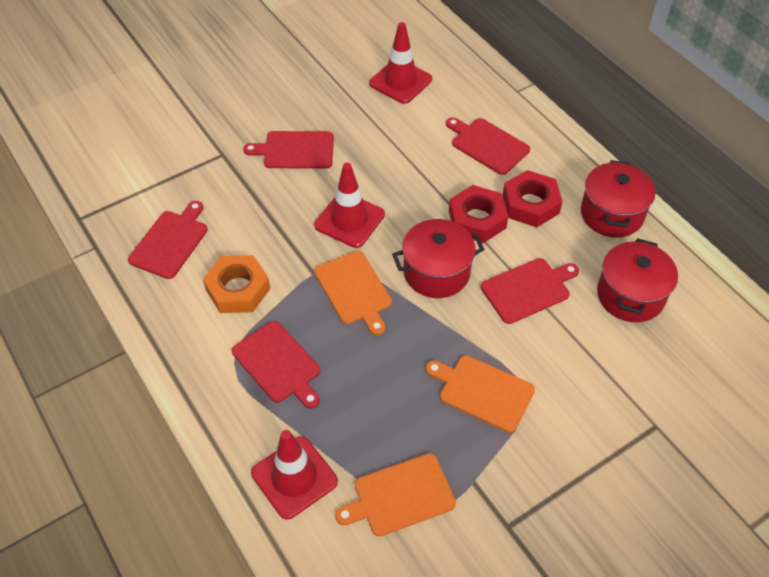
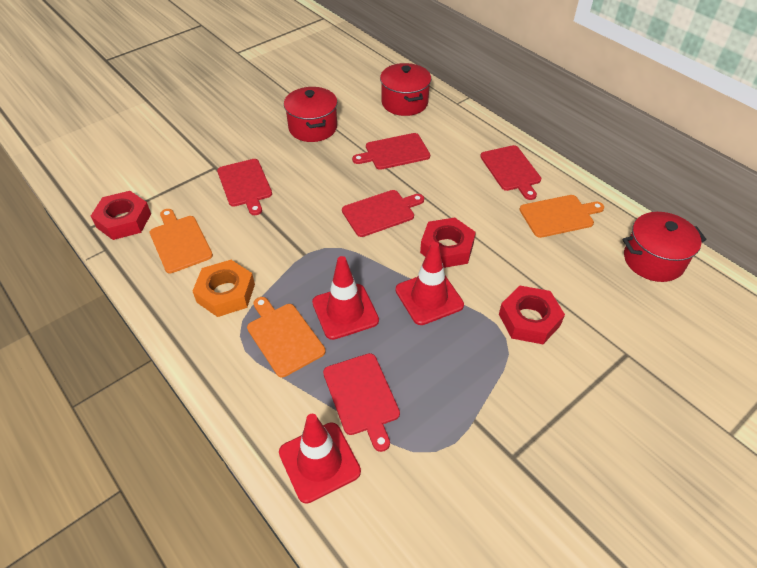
red nut: [449,185,508,243] [503,170,562,227] = 2 -> [91,191,151,240] [420,217,476,268] [499,286,565,344] = 3

